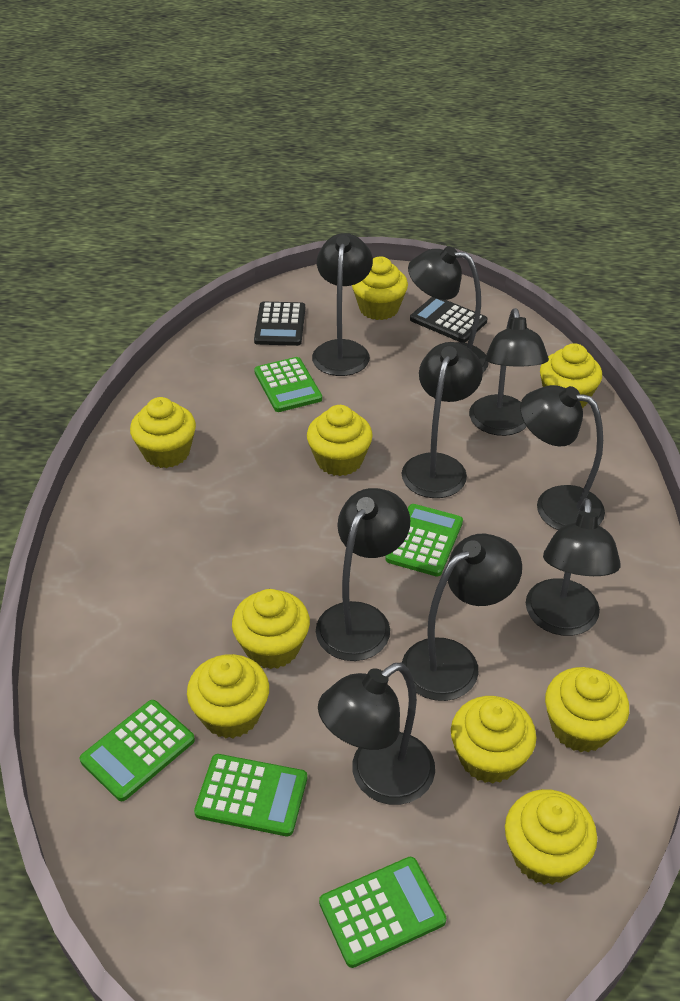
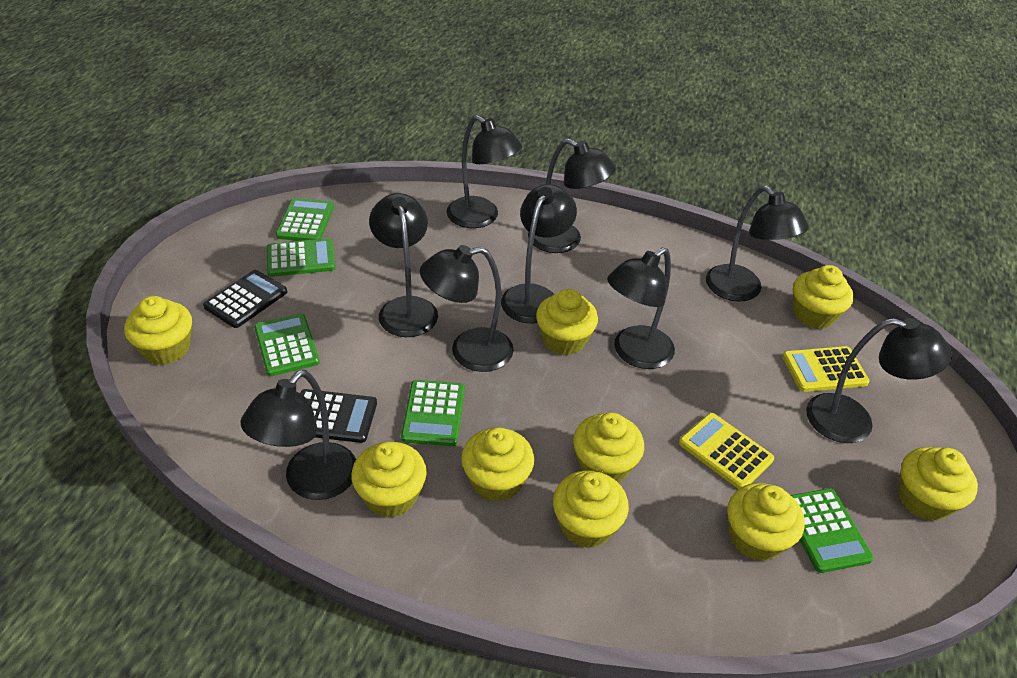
yellow calculator: none = 0 -> [679,413,774,489] [782,346,870,392] = 2

